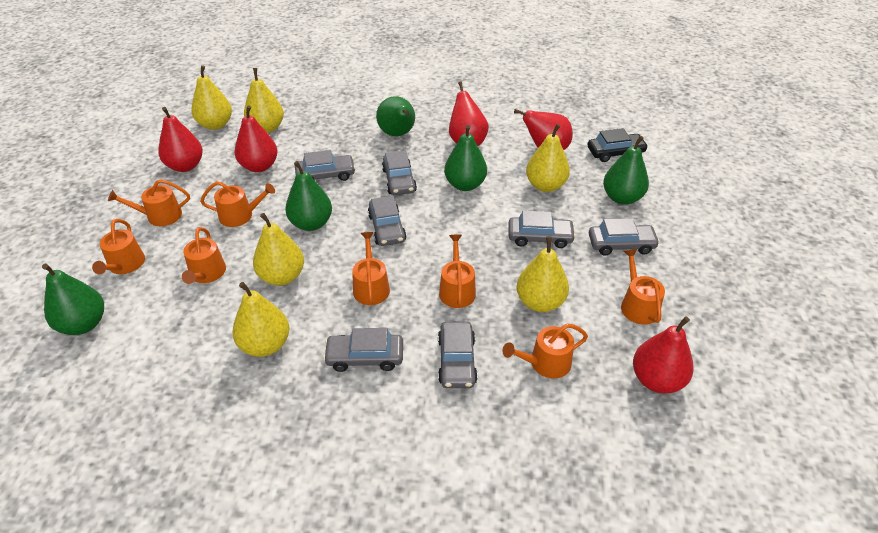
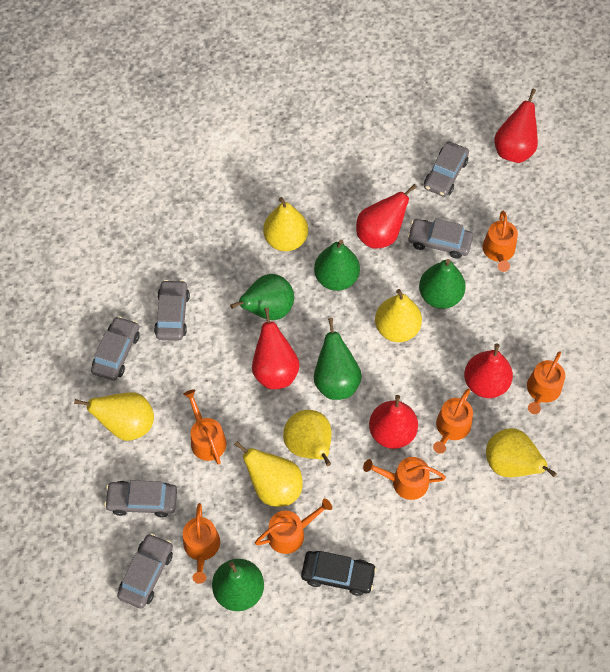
grey car: [295,150,356,181] [323,328,403,372] [368,196,407,246] [382,151,417,195] [438,322,478,388] [508,210,576,248] [589,218,660,255] = 7 -> [91,316,140,381] [104,480,177,517] [117,533,173,609] [154,280,190,341] [407,219,473,259] [424,142,469,197] = 6
orange watering can: [92,219,145,274] [108,179,190,226] [182,227,226,284] [200,181,275,227] [352,232,390,305] [439,234,476,308] [502,324,588,378] [621,249,665,325] = 8 -> [183,389,227,465] [183,503,220,584] [255,498,332,554] [363,457,446,500] [433,389,473,454] [482,211,518,272] [527,351,565,414] = 7

